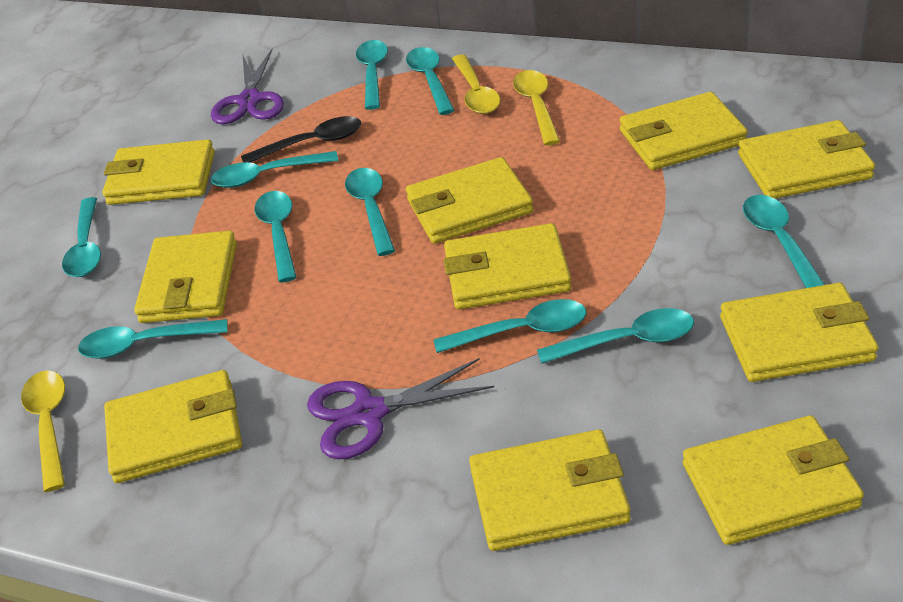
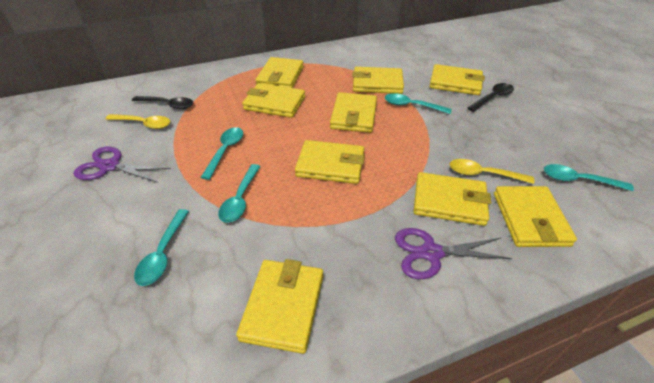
black spoon: [241,116,361,163] = 1 -> [132,96,193,109] [468,83,514,112] = 2
turquoise spoon: [62,197,101,277] [78,319,228,359] [211,151,339,188] [255,191,297,283] [345,168,395,256] [356,40,388,110] [406,47,455,115] [433,299,586,353] [537,308,694,364] [743,195,825,288] = 10 -> [134,209,189,286] [200,127,243,180] [218,164,261,223] [385,93,452,114] [544,164,634,191] = 5
yellow spoon: [21,370,65,492] [452,54,500,114] [513,70,560,145] = 3 -> [106,114,170,129] [450,159,534,184] = 2
yellow wallet: [102,139,215,205] [104,370,242,483] [134,231,237,323] [406,157,534,244] [443,223,572,309] [469,429,630,551] [620,92,748,170] [683,415,864,545] [720,283,878,382] [738,120,875,199] = 10 -> [236,259,323,354] [242,83,305,118] [256,57,304,88] [295,140,365,184] [330,92,377,133] [352,67,404,94] [414,172,491,226] [429,64,485,95] [494,186,577,247] = 9

